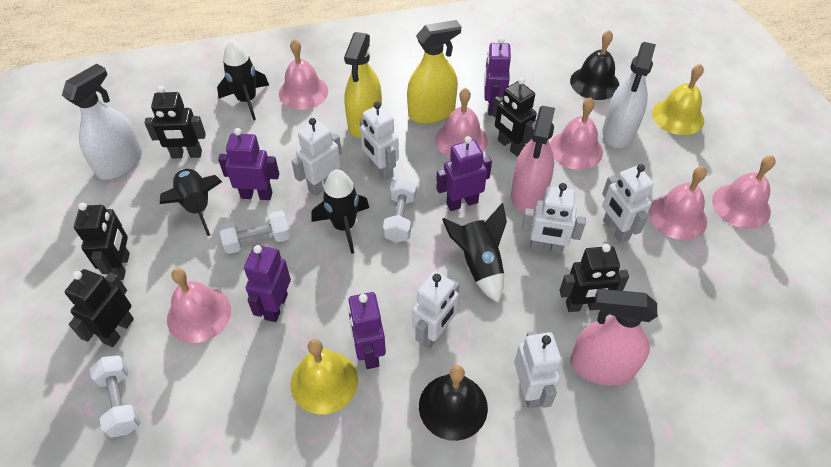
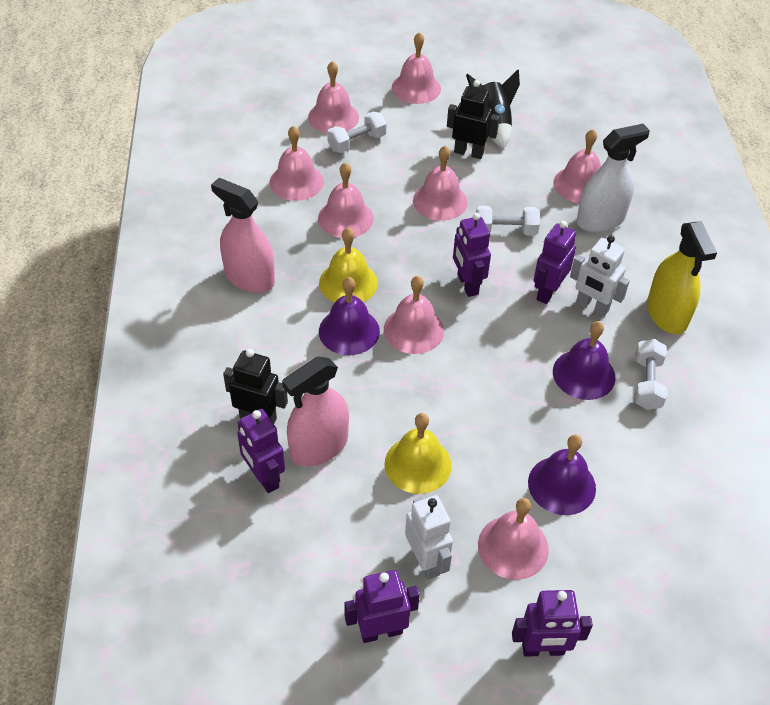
black bell: [419,365,488,441] [570,30,619,100] = 2 -> none = 0
black robot: [65,269,134,347] [74,203,130,280] [144,86,206,159] [493,77,537,156] [559,244,629,312] = 5 -> [223,349,288,424] [447,80,500,159] = 2
black rocket: [160,168,222,236] [217,40,269,120] [312,169,369,254] [442,203,507,303] = 4 -> [466,70,520,149] = 1
pink bell: [167,268,231,343] [279,39,328,110] [435,88,488,157] [550,97,603,170] [649,166,707,240] [712,155,776,229] = 6 -> [270,126,324,201] [308,61,359,133] [318,162,374,238] [384,276,444,354] [392,32,441,104] [413,145,468,221] [478,498,549,580] [553,129,601,203] = 8
purple bell: none = 0 -> [319,277,380,355] [528,434,596,515] [553,321,616,400] = 3
white robot: [291,118,342,196] [360,102,399,181] [412,271,460,349] [514,331,561,409] [521,183,586,255] [602,164,654,243] = 6 -> [405,495,453,580] [570,235,630,317] = 2
white spray bottle: [62,64,142,180] [603,42,656,148] = 2 -> [577,124,650,232] = 1
yellow spray bottle: [344,32,382,138] [407,20,461,124] = 2 -> [647,222,717,334] = 1

